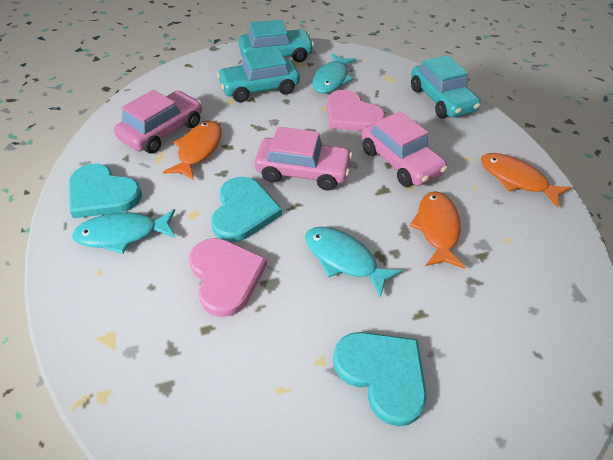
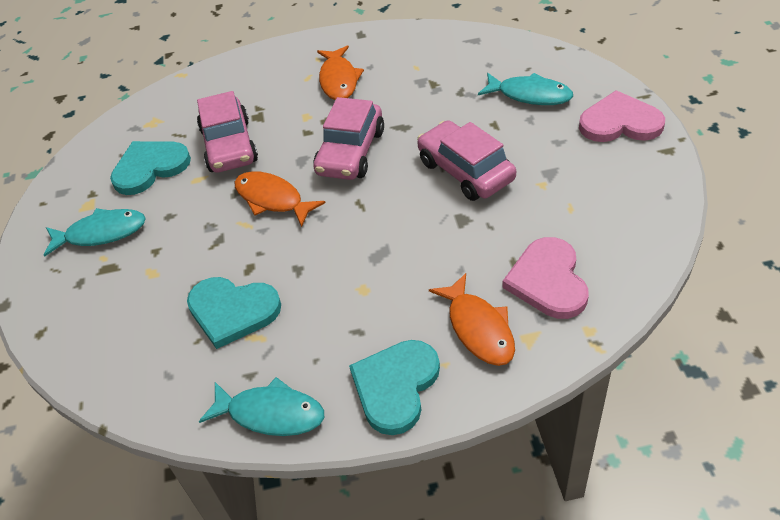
turquoise car: [217,48,300,102] [239,20,314,62] [411,55,481,118] = 3 -> none = 0

